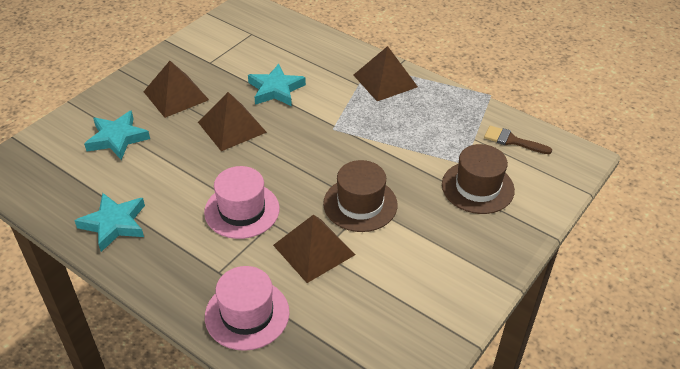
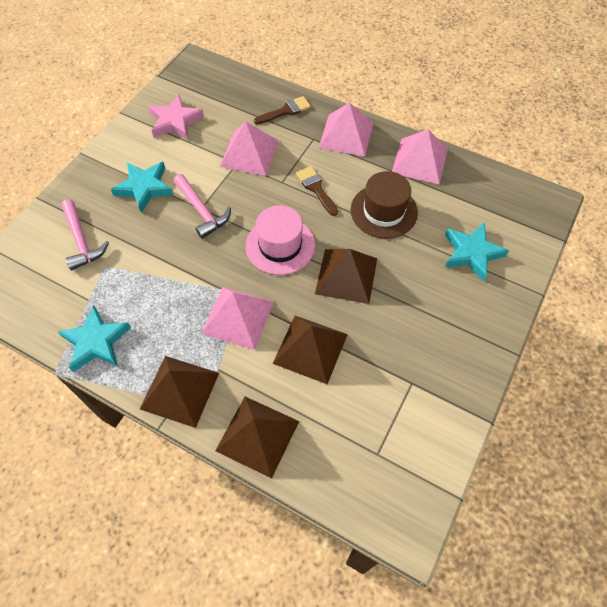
brown brush: [484,125,552,154] = 1 -> [254,96,311,124] [296,166,338,216] = 2
brown hat: [323,160,398,232] [442,144,515,214] = 2 -> [351,171,418,239] = 1
pink hammer: none = 0 -> [61,199,109,270] [173,174,231,239] = 2
pink hat: [204,166,280,239] [205,266,290,351] = 2 -> [246,205,315,275] = 1
pink pyramid: none = 0 -> [201,287,274,350] [220,122,279,176] [319,103,374,157] [392,129,448,184] = 4
pink star: none = 0 -> [148,94,204,140] = 1

